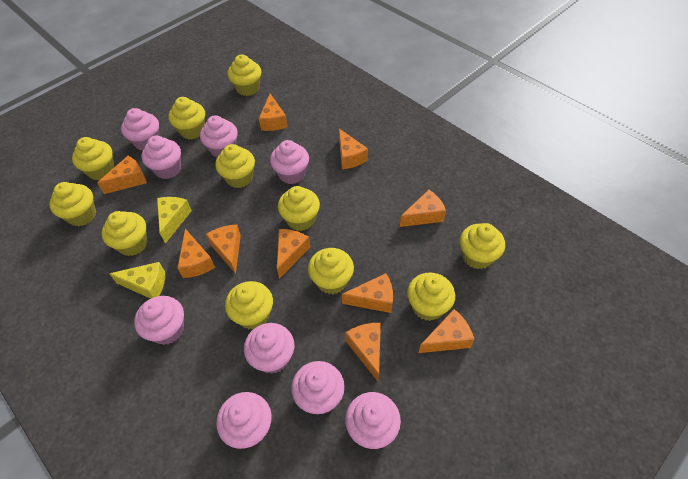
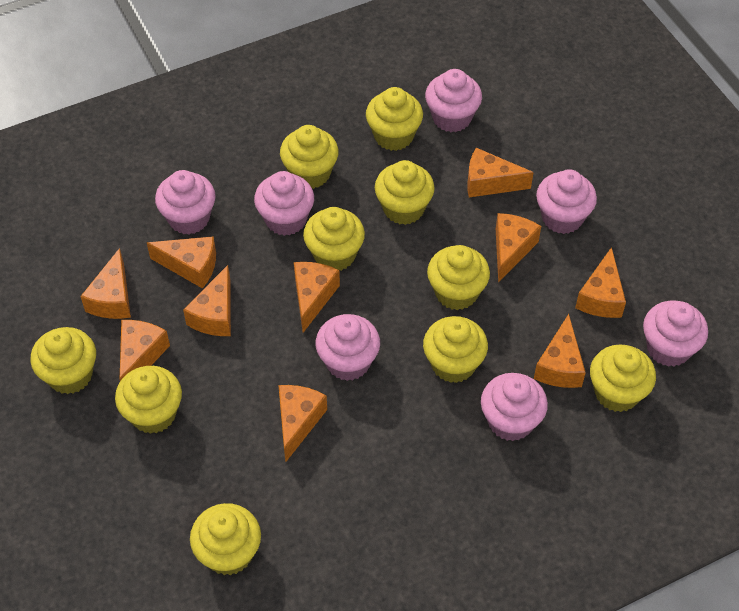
pink cupcake: [121,108,160,151] [134,296,184,345] [142,136,181,179] [200,115,238,157] [216,392,272,449] [244,323,294,374] [270,140,309,184] [291,361,345,414] [345,392,401,449] = 9 -> [155,170,216,235] [254,171,314,236] [316,314,380,381] [425,69,482,132] [481,373,548,441] [536,169,597,234] [643,301,708,367] = 7
yellow cheese: [109,262,165,299] [157,197,192,244] = 2 -> none = 0
yellow cupcake: [49,182,96,226] [72,137,115,180] [101,211,148,256] [168,97,205,139] [215,144,255,188] [225,281,273,330] [228,54,261,96] [278,186,320,231] [308,248,354,294] [407,273,455,321] [460,223,505,269] = 11 -> [30,327,96,394] [115,366,182,434] [190,503,261,575] [280,125,339,189] [303,207,365,271] [366,87,423,151] [375,160,435,225] [423,316,488,383] [427,245,490,310] [590,345,656,412] = 10

